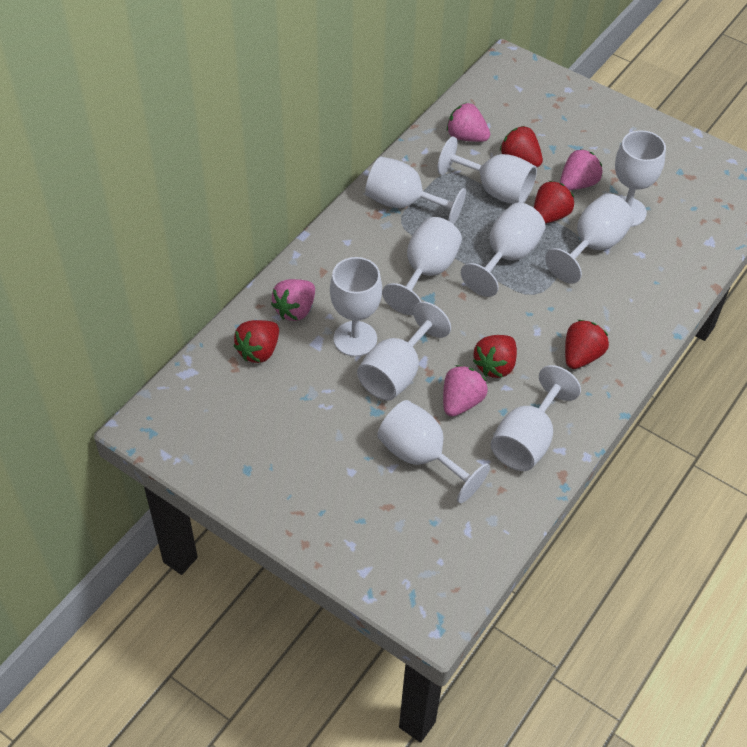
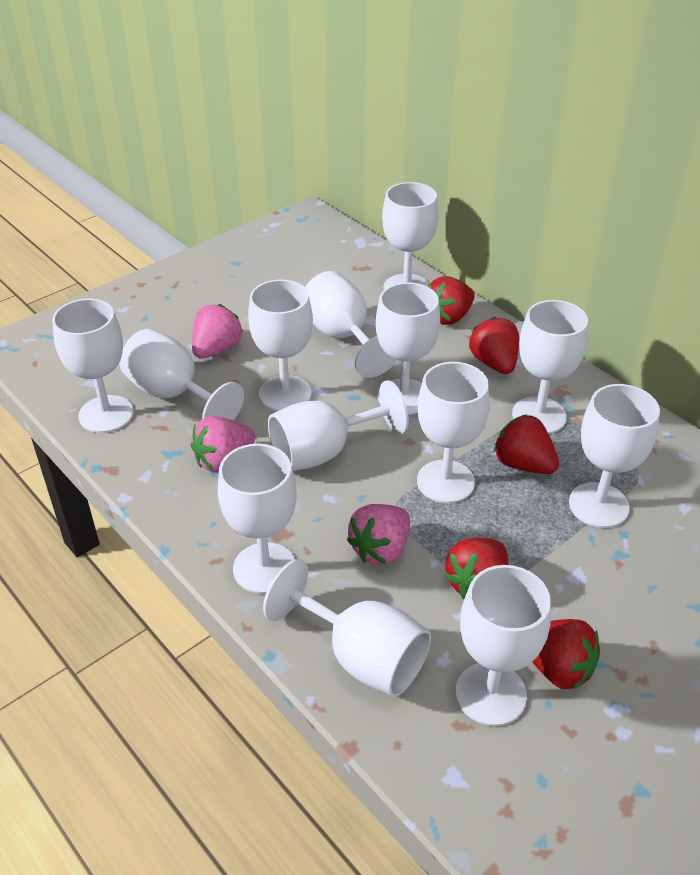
pink strawberry: [271,279,315,321] [443,365,488,417] [447,103,490,142] [560,149,602,190] = 4 -> [191,416,255,473] [192,304,243,359] [347,504,410,565] = 3
white goblet: [330,257,382,357] [357,302,451,401] [365,156,466,224] [377,400,490,503] [382,217,462,315] [438,137,537,204] [461,203,546,297] [491,365,581,471] [545,193,634,284] [615,130,666,227] = 10 -> [52,298,134,433] [119,329,244,421] [218,444,297,594] [248,279,313,411] [263,559,431,697] [268,380,409,471] [305,271,397,378] [376,282,440,415] [382,182,438,289] [417,362,490,503] [456,565,551,726] [512,300,588,434] [569,384,660,528] = 13

